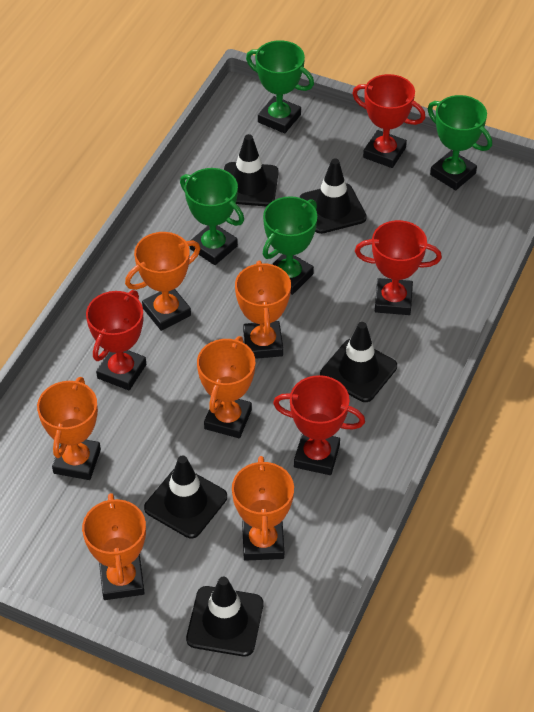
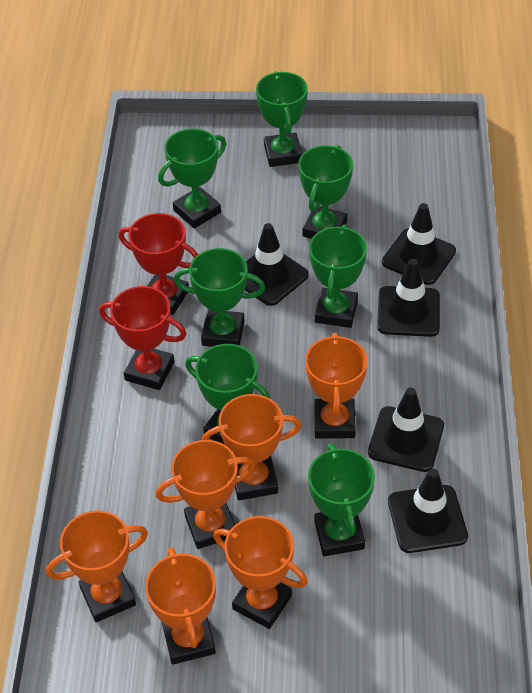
green trophy: [180,168,244,265] [246,40,314,133] [263,196,317,295] [428,95,492,190] = 4 -> [158,128,226,228] [174,248,265,347] [185,344,270,444] [256,71,308,167] [298,145,353,239] [308,443,375,556] [309,225,367,328] = 7
red trophy: [86,290,146,390] [273,375,365,475] [352,74,425,168] [355,220,442,315] = 4 -> [99,286,186,390] [119,213,198,315] = 2

